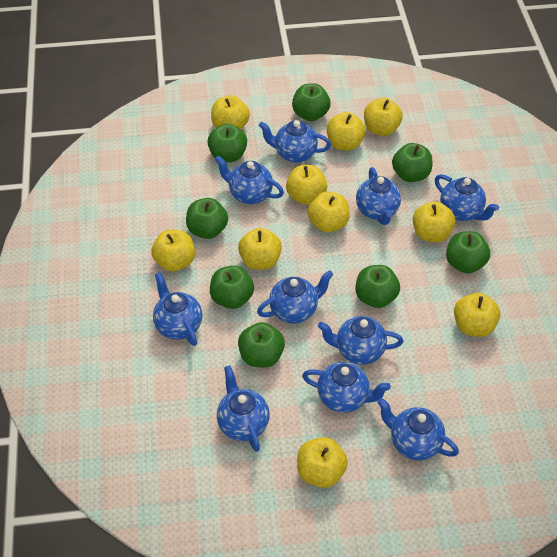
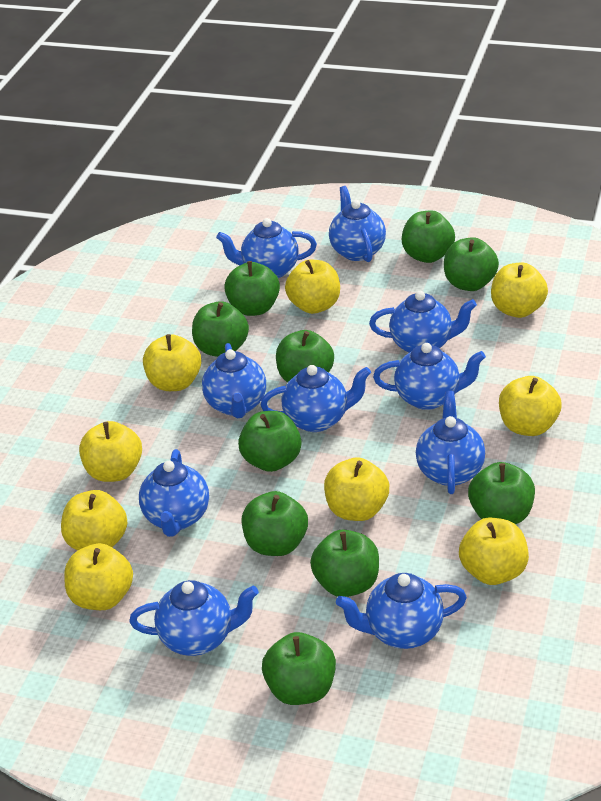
green apple: [186,198,228,239] [207,124,247,162] [210,266,254,309] [238,322,285,368] [292,83,331,121] [355,265,400,308] [392,143,432,182] [446,231,490,273] = 8 -> [192,301,249,357] [224,261,280,316] [238,411,302,472] [242,491,308,556] [262,632,336,705] [276,330,334,382] [310,529,379,597] [402,210,455,263] [444,237,499,291] [468,462,535,524] = 10
yellow apple: [151,230,195,272] [211,95,250,129] [238,228,282,270] [286,165,327,205] [297,437,348,488] [308,192,350,232] [327,112,366,151] [364,98,403,136] [413,201,455,243] [454,293,500,337] = 10 -> [61,490,128,551] [64,543,133,610] [79,421,142,482] [143,334,201,391] [285,260,340,314] [324,457,389,521] [459,518,529,585] [491,262,548,318] [499,376,561,436] = 9

